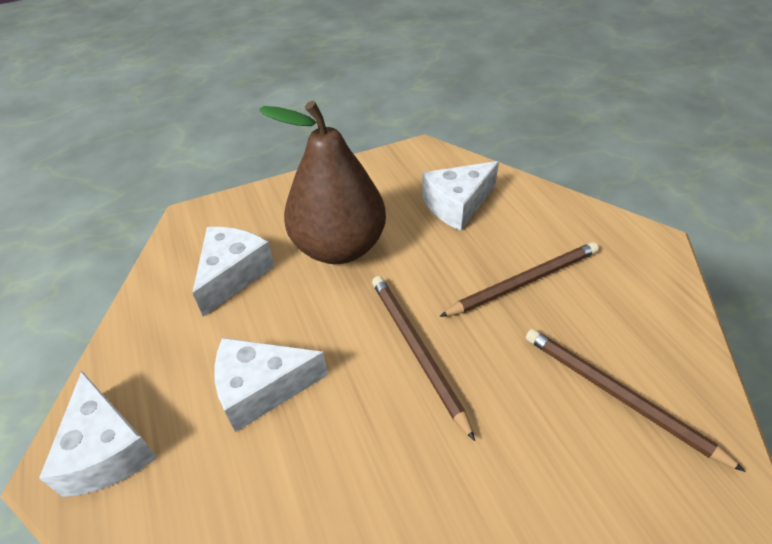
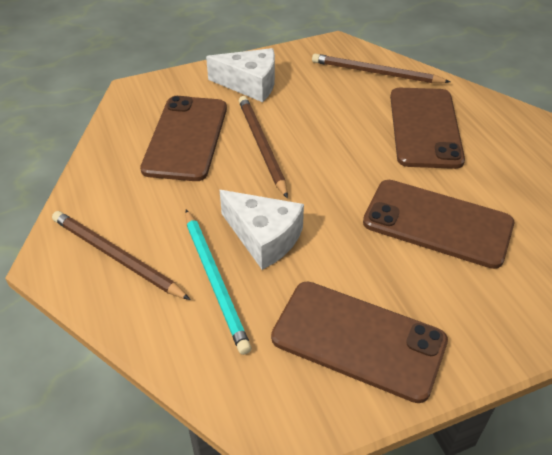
brown pear: [259,101,386,264] = 1 -> none = 0
brown phone: none = 0 -> [140,96,227,181] [271,282,448,403] [363,180,514,269] [390,88,465,169] = 4
turquoise pencil: none = 0 -> [185,210,251,355] = 1
white cheese: [39,371,157,497] [192,227,275,317] [214,338,328,432] [422,161,499,231] = 4 -> [206,48,275,102] [220,190,304,270] = 2

